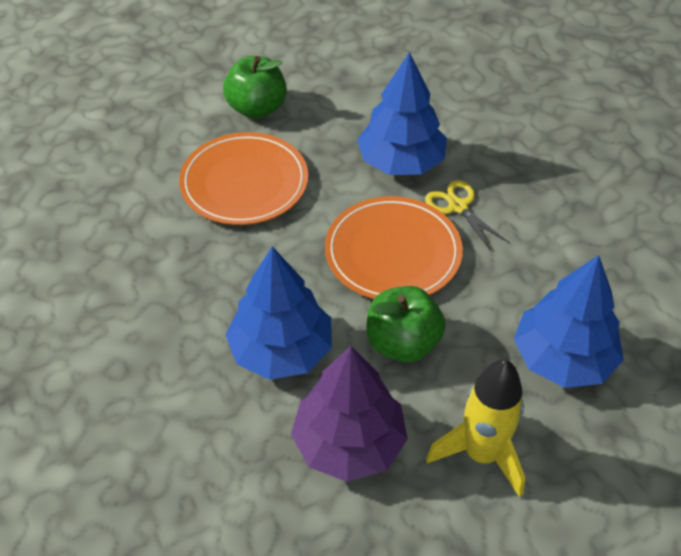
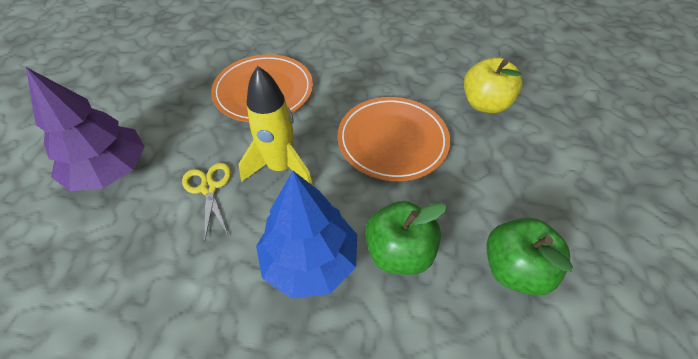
blue tree: [226,246,332,380] [357,52,447,175] [514,255,624,388] = 3 -> [256,171,357,298] = 1
yellow apple: none = 0 -> [464,57,523,113] = 1

